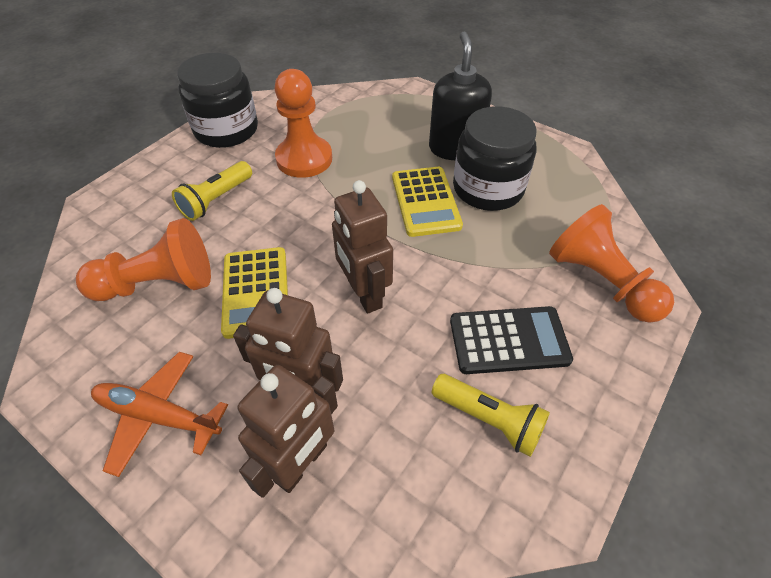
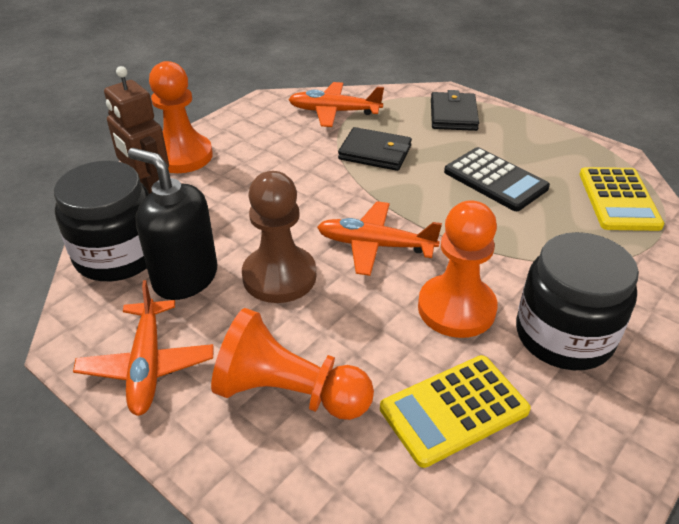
black wallet: none = 0 -> [338,127,412,171] [431,90,479,131] = 2
brown pawn: none = 0 -> [242,171,316,303] = 1
brown robot: [233,288,343,392] [238,365,338,498] [332,180,393,314] = 3 -> [104,66,169,194] = 1
orange plane: [91,352,228,477] = 1 -> [73,280,213,416] [288,82,384,127] [317,201,442,276] = 3
yellow flashlight: [172,161,252,221] [432,374,550,457] = 2 -> none = 0

